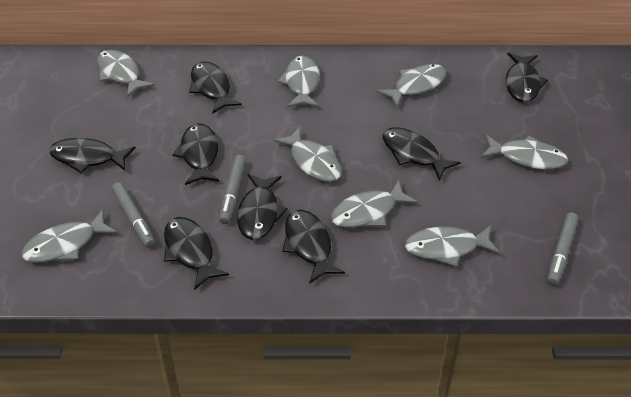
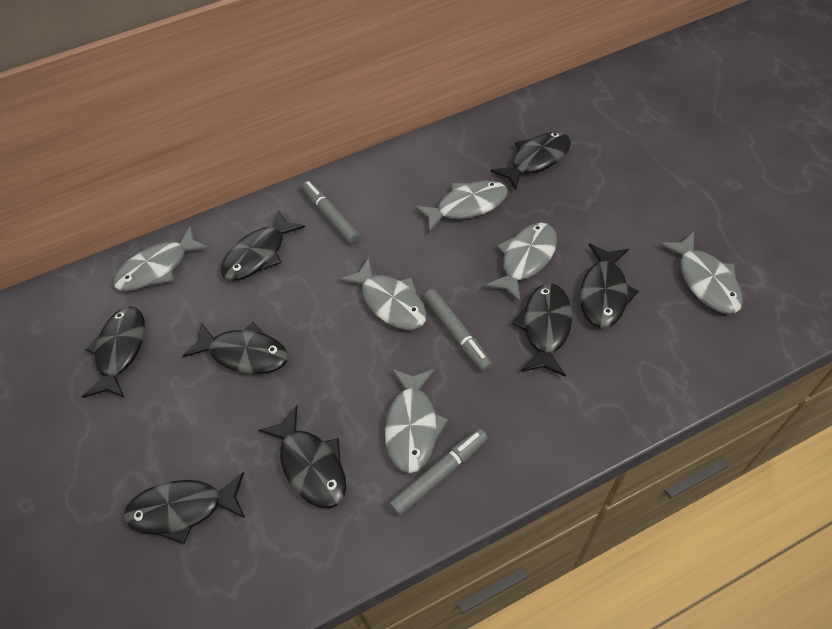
grey fish: [22,209,117,263] [97,49,155,97] [273,127,342,182] [278,56,320,108] [331,180,418,228] [376,64,446,107] [405,226,500,267] [481,135,568,170] = 8 -> [113,226,210,291] [339,258,427,330] [385,369,448,473] [414,180,508,233] [484,223,557,302] [659,232,743,314] = 6

